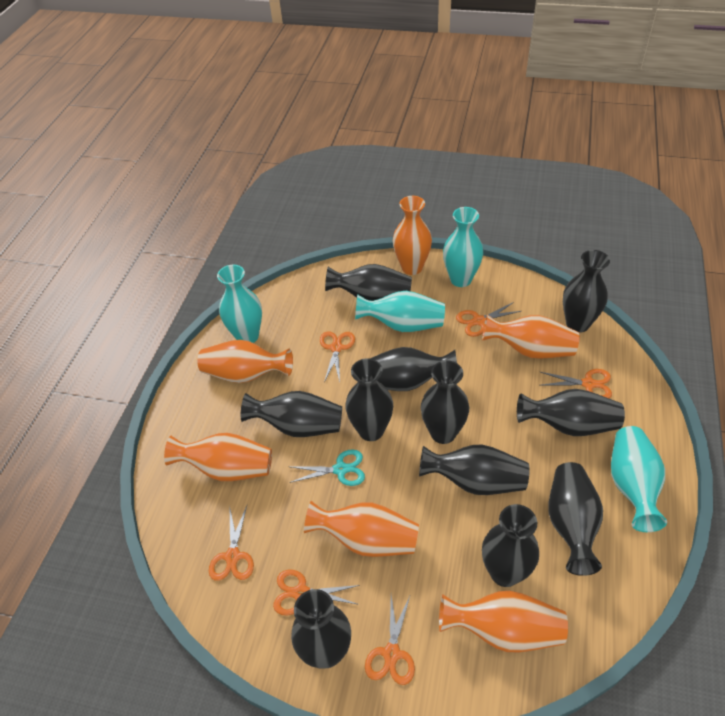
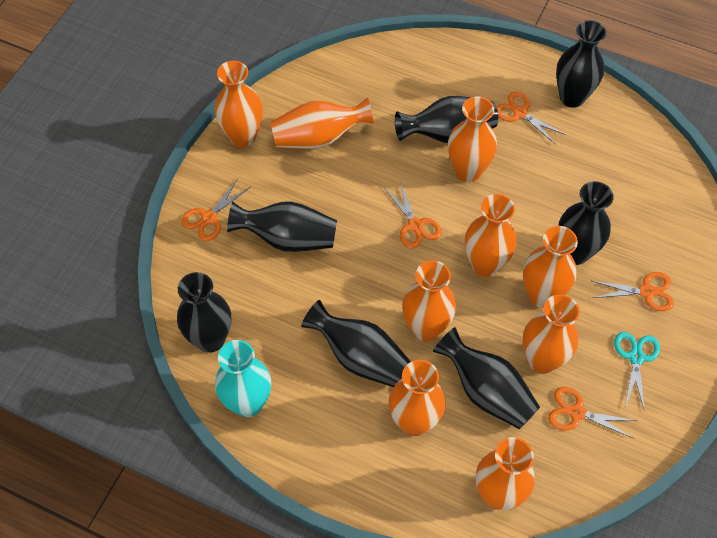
black vase: [241,391,342,437] [291,589,351,669] [325,264,412,301] [345,358,393,441] [370,347,457,391] [419,444,530,495] [421,360,469,444] [482,504,539,587] [517,389,625,436] [548,462,603,576] [563,250,610,333] = 11 -> [177,272,231,353] [227,201,337,252] [301,300,411,387] [395,96,498,143] [433,327,540,429] [556,20,607,108] [558,181,614,265] = 7
orange scissors: [209,506,254,581] [273,570,360,615] [320,331,355,382] [365,594,415,685] [456,302,521,337] [540,369,612,398] = 6 -> [181,178,250,241] [385,182,442,248] [497,91,566,145] [548,387,637,439] [592,272,674,311] = 5
orange vase: [164,433,272,481] [197,340,293,383] [304,501,419,557] [393,196,432,275] [439,591,568,652] [482,314,580,359] = 6 -> [214,61,263,147] [271,97,374,149] [389,360,445,436] [402,260,456,341] [448,96,497,182] [465,194,517,277] [476,437,535,510] [523,226,578,308] [523,294,580,374] = 9
turquoise vase: [217,265,262,343] [355,291,445,332] [443,207,483,287] [611,426,667,532] = 4 -> [215,340,271,417] = 1

